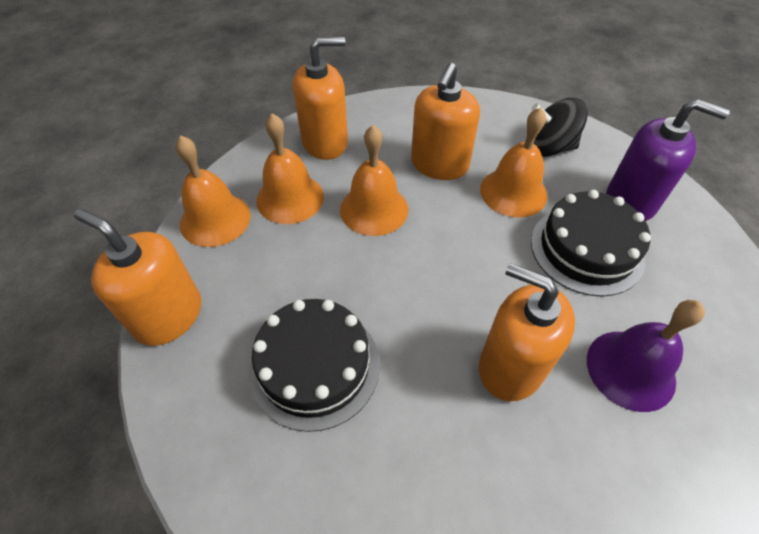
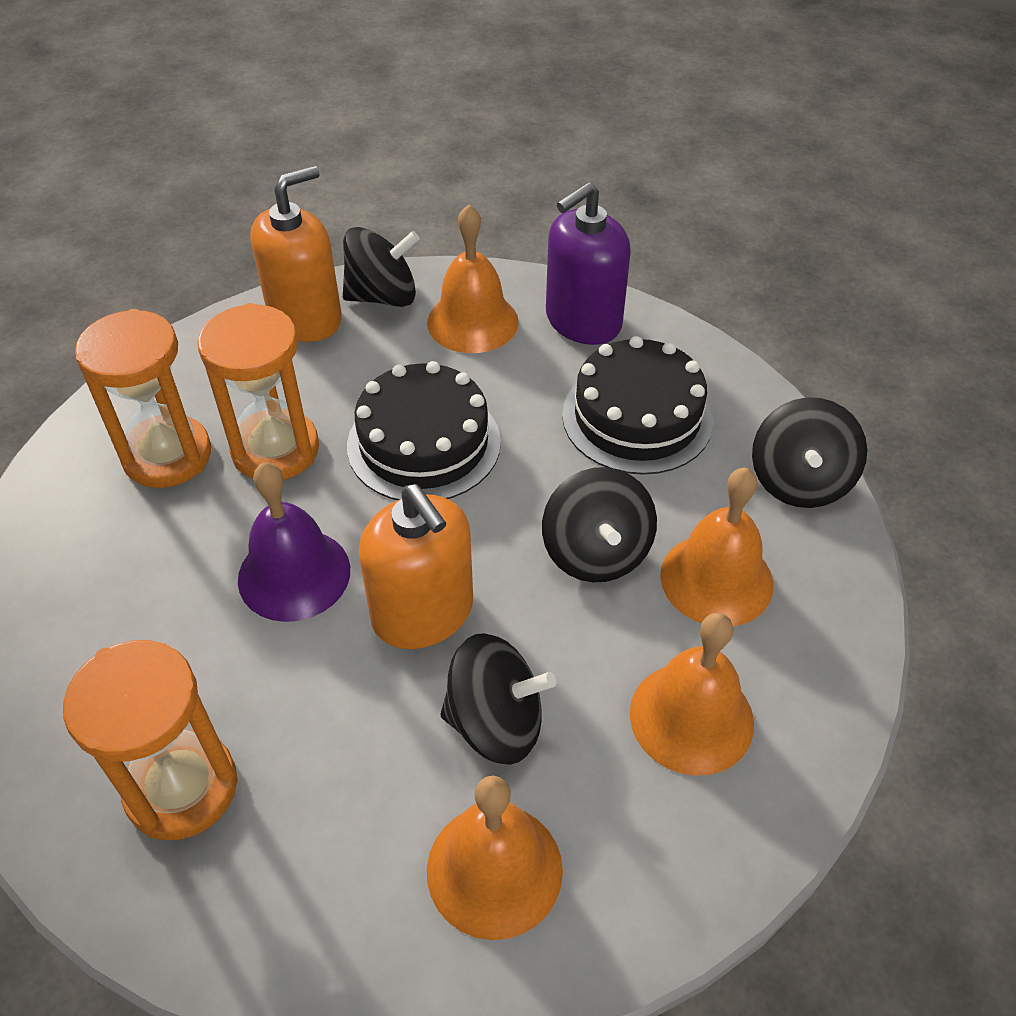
black spinning top: [531,98,588,157] = 1 -> [343,227,420,307] [441,633,556,765] [542,467,657,582] [752,397,867,508] = 4
orange hourglass: none = 0 -> [63,640,238,840] [75,309,211,488] [198,303,319,480] = 3
orange soap dispenser: [74,209,201,346] [293,37,348,160] [411,63,480,180] [479,263,575,401] = 4 -> [250,166,342,342] [359,484,473,649] = 2

